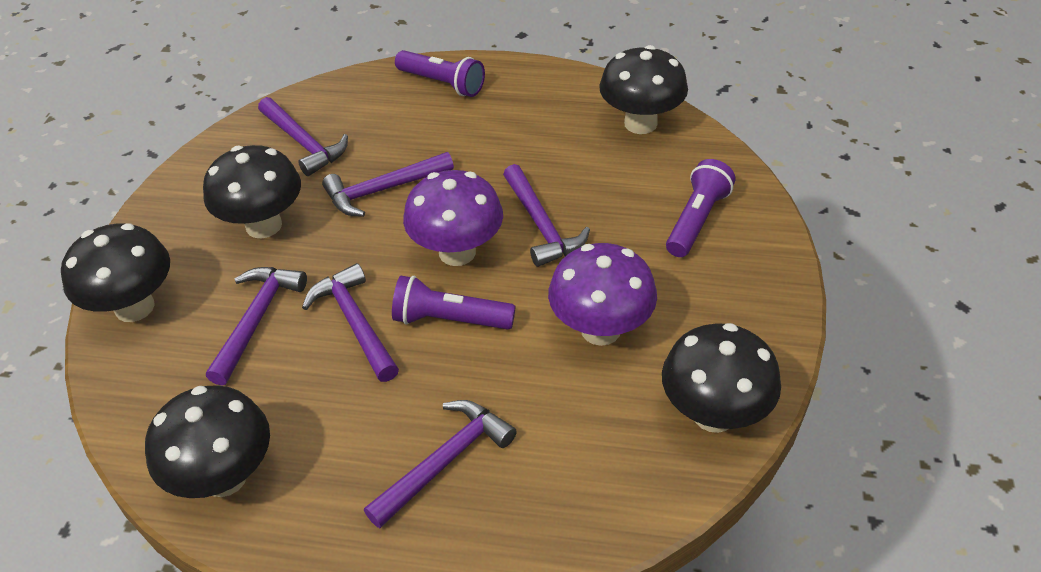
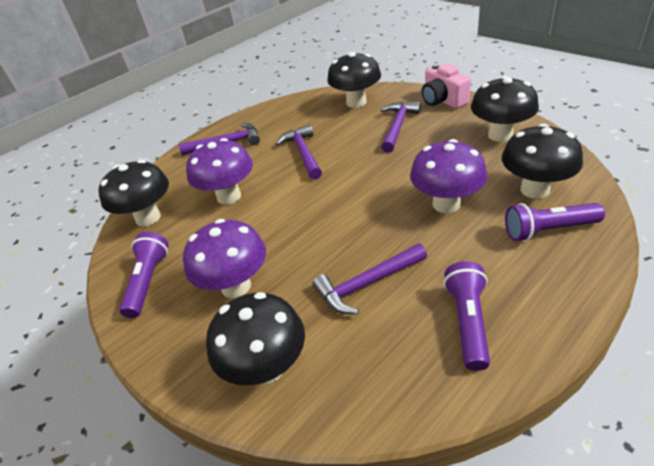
pink camera: none = 0 -> [422,64,471,109] = 1
purple hammer: [206,267,307,385] [258,97,348,176] [302,263,399,382] [322,152,454,217] [364,400,517,528] [503,164,590,267] = 6 -> [179,123,260,155] [276,124,322,180] [312,243,427,314] [381,102,421,153] = 4
purple mushroom: [403,170,503,266] [548,243,657,346] = 2 -> [183,219,266,298] [186,138,253,205] [410,139,487,214] = 3

